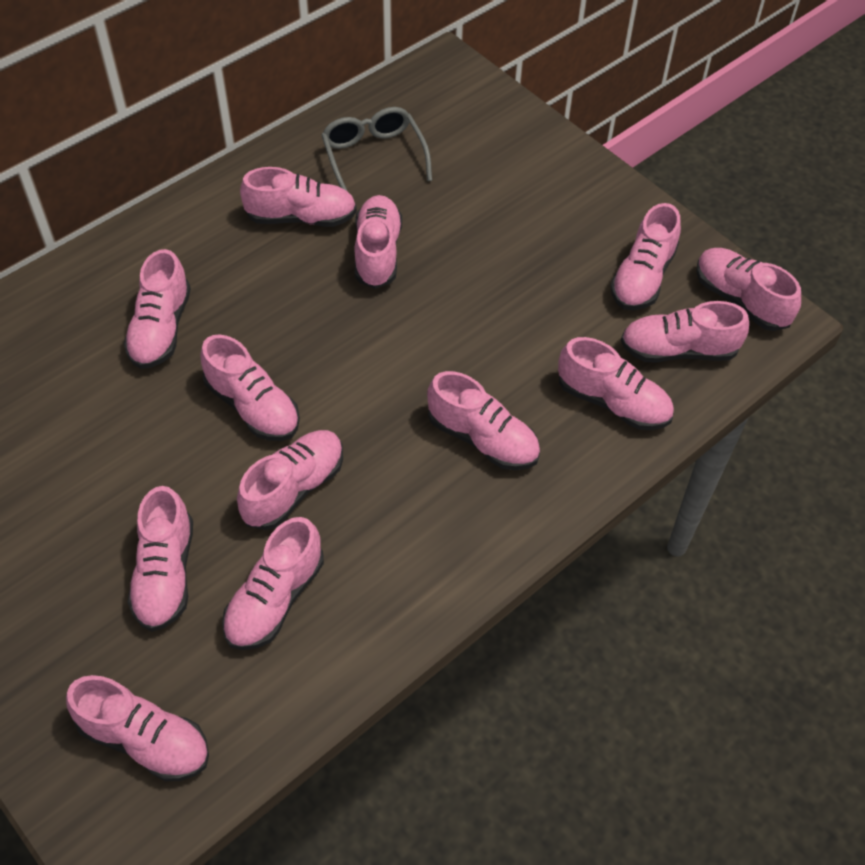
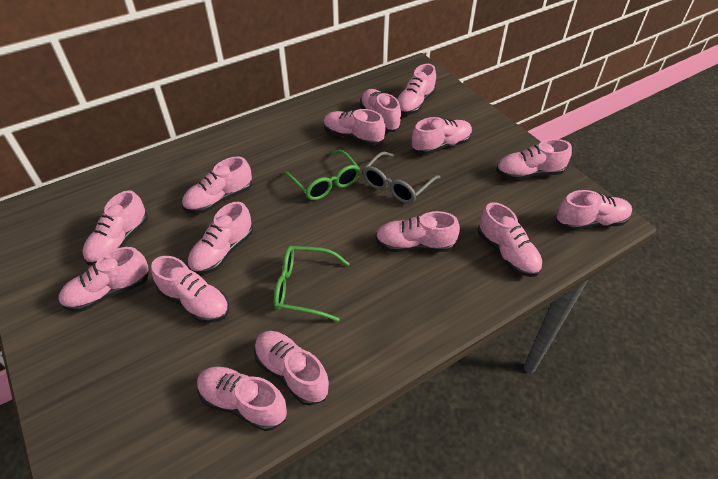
green glasses: none = 0 -> [274,246,350,322] [283,150,360,200] = 2
pink shoe: [66,675,209,781] [123,249,191,369] [127,486,193,632] [200,334,300,441] [222,517,324,650] [237,430,343,530] [240,167,357,227] [354,195,402,289] [427,371,540,470] [558,337,674,430] [610,203,681,310] [621,301,749,363] [696,248,801,331] = 13 -> [58,247,149,312] [82,190,148,265] [151,256,229,323] [182,157,252,214] [187,202,253,275] [197,366,287,431] [254,331,330,406] [323,109,386,146] [360,89,402,132] [375,211,460,252] [397,64,436,115] [412,117,472,155] [478,202,543,277] [496,139,572,180] [556,190,632,230] = 15

